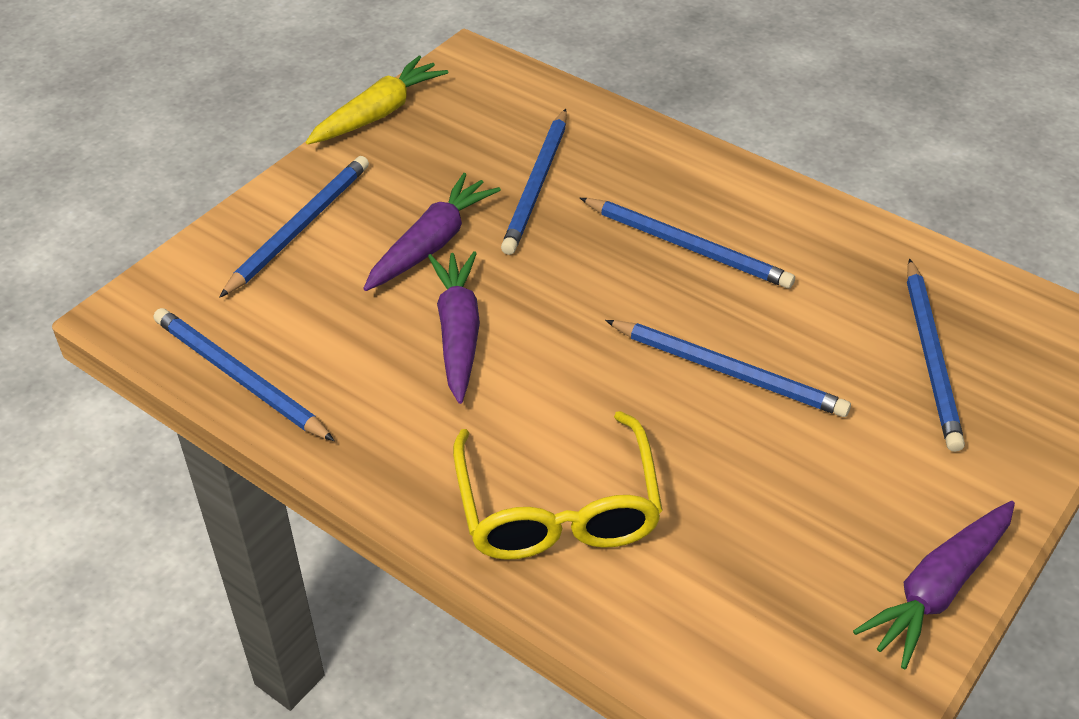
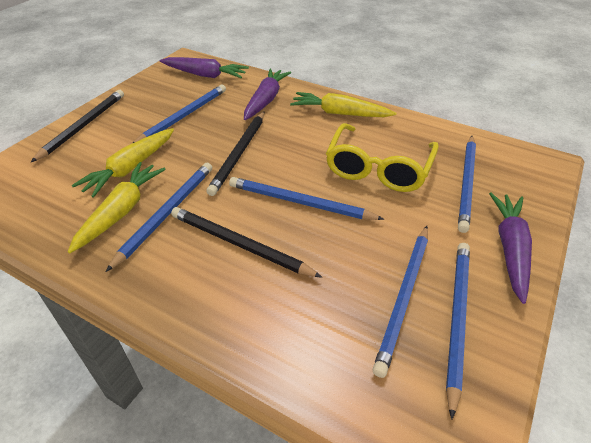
black pencil: none = 0 -> [31,90,124,162] [171,207,322,278] [206,112,264,196] = 3
yellow carrot: [306,56,448,145] = 1 -> [68,162,166,253] [72,128,174,198] [290,92,396,117] = 3

